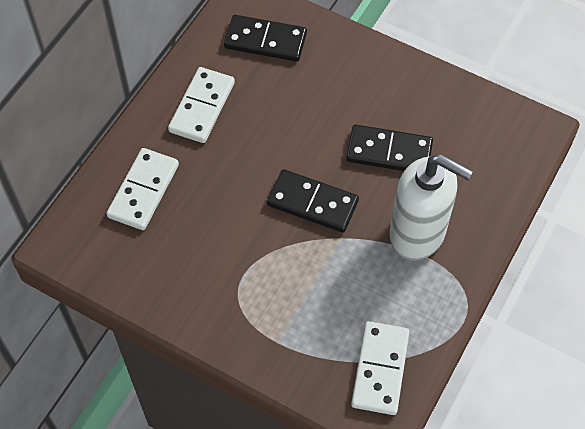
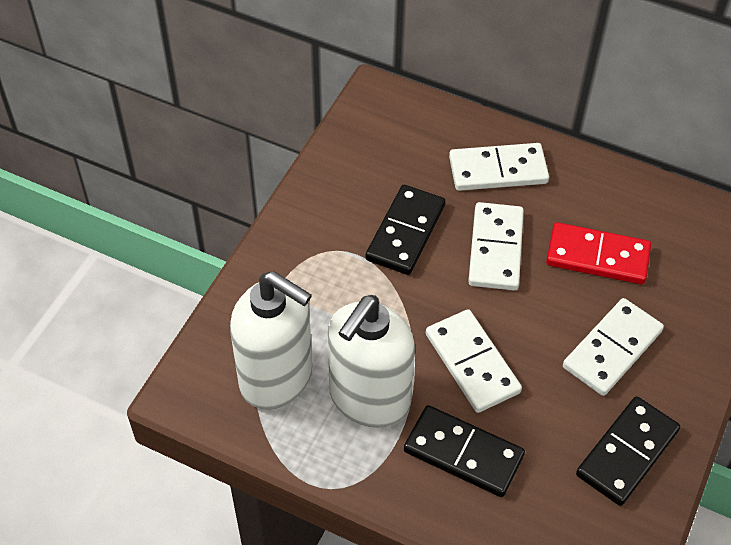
red domino: none = 0 -> [546,222,651,284] = 1
white domino: [106,148,179,230] [168,67,235,143] [351,321,409,415] = 3 -> [426,309,522,413] [449,143,549,191] [468,202,524,291] [563,298,664,396] = 4
white soap dispenser: [389,154,473,260] = 1 -> [230,271,312,410] [328,295,415,428] = 2

